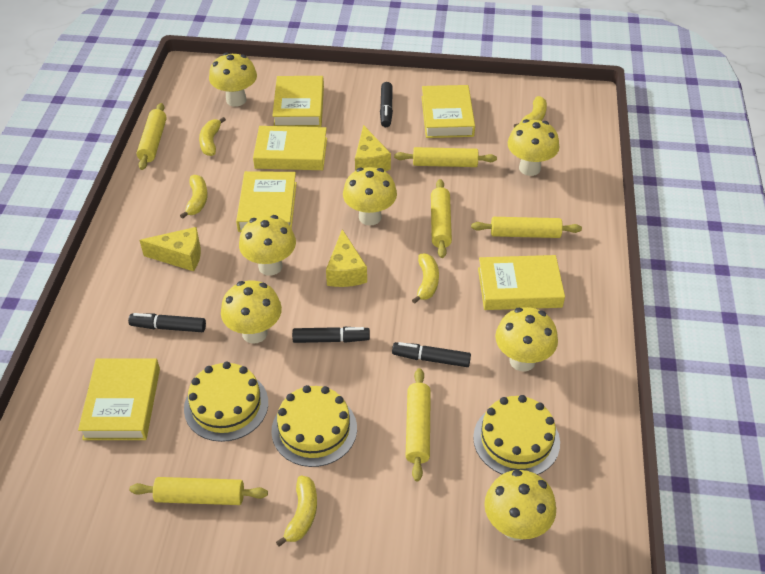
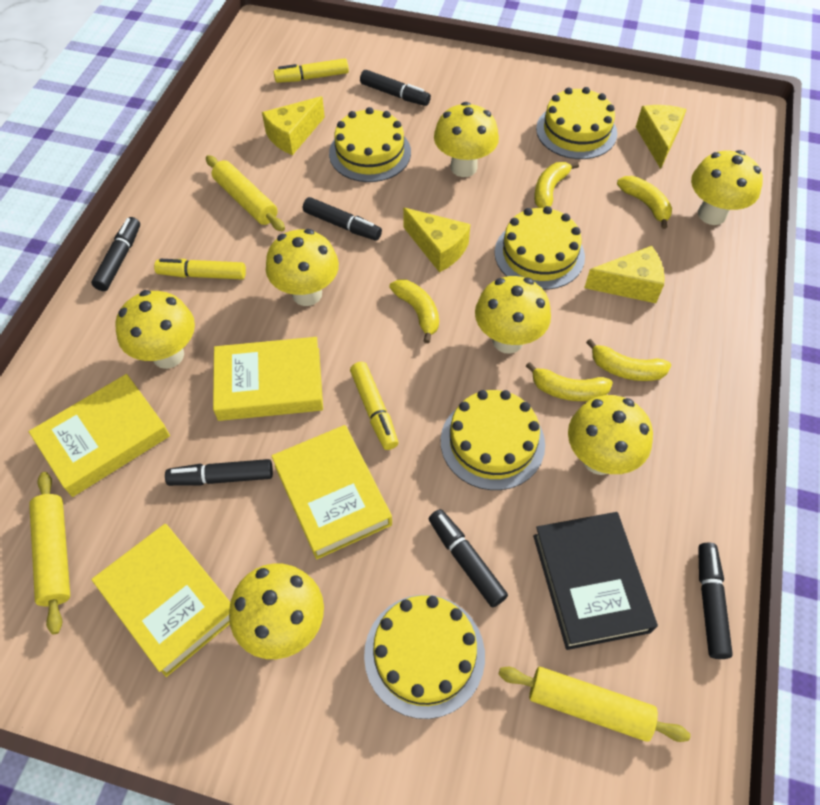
black book: none = 0 -> [533,512,658,650] = 1
black marker: [128,313,206,332] [292,326,370,343] [380,82,393,127] [392,342,471,367] = 4 -> [91,217,140,291] [165,459,273,486] [303,197,382,241] [360,70,431,106] [429,509,508,607] [698,543,733,659] = 6
yellow book: [78,358,160,440] [236,171,297,232] [253,126,327,170] [272,76,324,127] [421,85,475,138] [478,255,565,310] = 6 -> [29,374,170,497] [91,524,230,677] [213,337,323,421] [271,425,392,560] = 4
yellow cake: [184,362,268,442] [271,385,357,467] [473,395,560,475] = 3 -> [329,107,411,182] [364,595,485,719] [441,390,545,490] [495,206,585,290] [536,87,617,159] = 5
yellow cheese: [139,227,201,271] [326,230,367,287] [355,125,391,171] = 3 -> [262,96,325,155] [403,208,470,273] [584,246,665,303] [636,105,687,169] = 4
yellow marker: none = 0 -> [154,259,246,280] [274,58,349,83] [350,362,398,450] = 3
yellow rolling pin: [129,477,268,505] [137,103,167,170] [394,147,497,167] [406,368,431,481] [431,179,452,258] [471,217,582,238] = 6 -> [29,472,70,634] [206,155,285,231] [498,667,690,742] = 3

